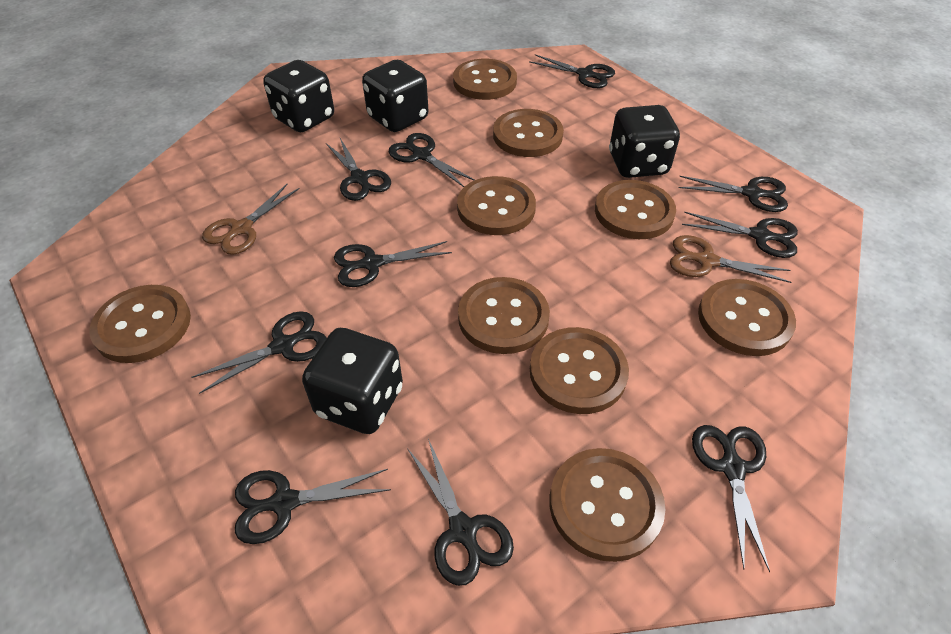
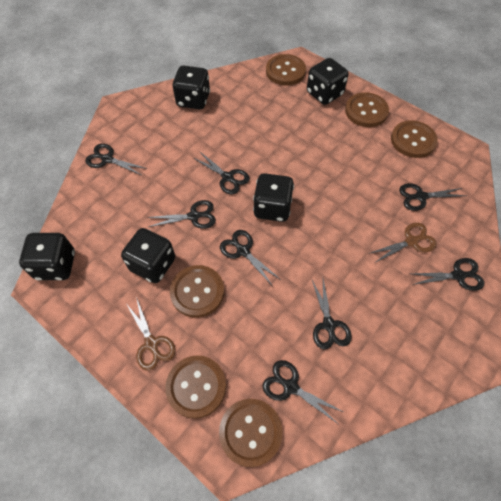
black dice: [263,60,334,132] [302,328,403,434] [362,60,428,132] [609,105,680,178] = 4 -> [19,233,75,280] [121,228,175,283] [173,65,210,109] [253,173,294,222] [307,58,349,105] = 5
black scissors: [191,311,327,394] [235,469,391,544] [326,138,391,201] [334,241,452,287] [389,133,475,187] [407,438,514,586] [529,54,615,88] [679,176,788,212] [682,212,798,258] [692,425,770,572] = 10 -> [85,144,147,175] [147,200,216,229] [193,151,250,194] [220,230,281,285] [263,360,343,424] [311,278,352,350] [399,183,466,211] [411,258,485,291] = 8
brown button: [89,285,191,363] [453,59,517,100] [457,176,536,235] [458,277,550,354] [493,109,564,157] [530,327,629,414] [549,448,666,562] [595,180,676,239] [698,279,796,356] = 9 -> [165,355,226,419] [170,265,224,318] [219,399,282,467] [266,54,306,85] [345,92,389,127] [391,120,438,158] = 6

